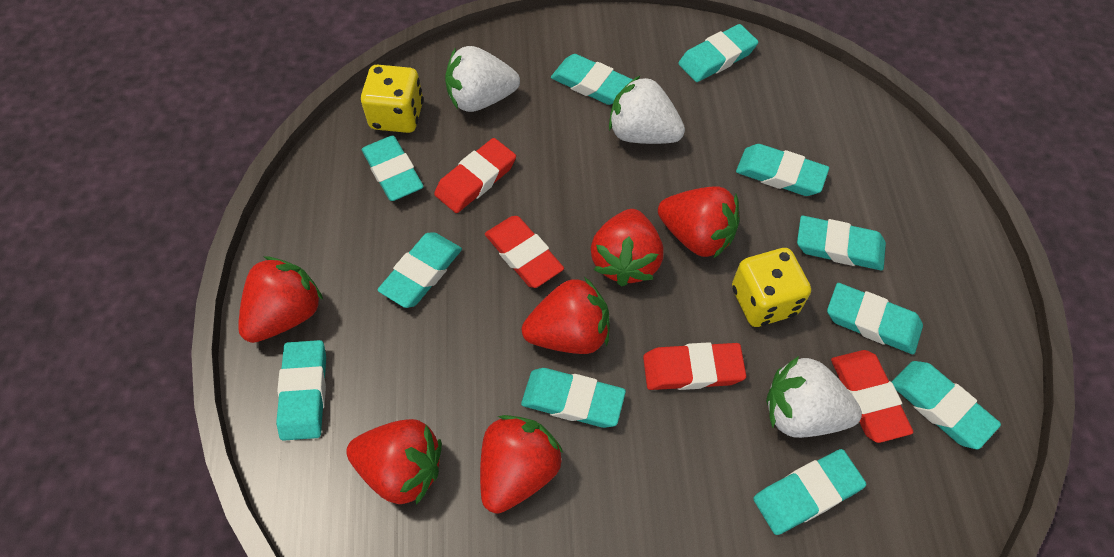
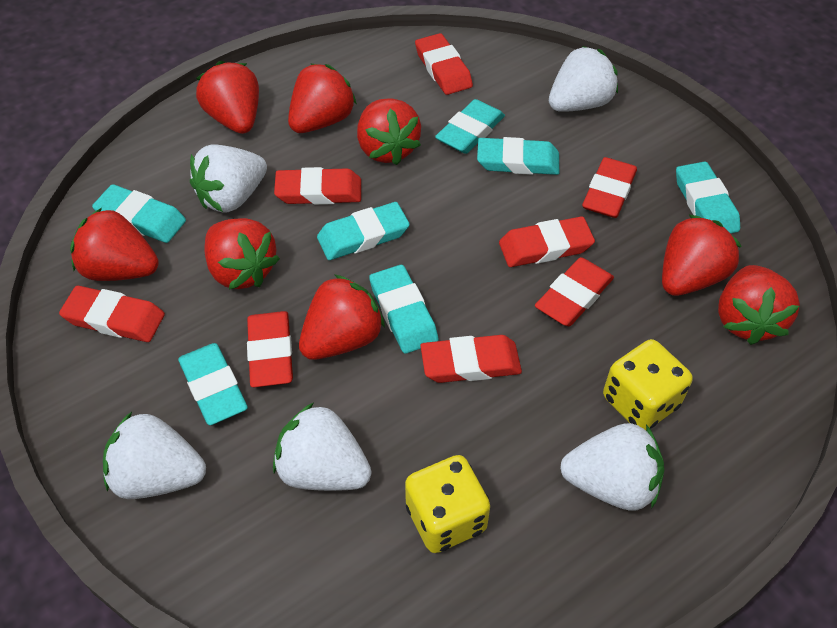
red eraser: [434,138,516,213] [485,216,564,288] [643,342,746,390] [831,350,913,443] = 4 -> [59,286,165,342] [247,311,293,387] [274,167,361,205] [415,33,473,95] [420,335,522,383] [499,216,595,267] [535,257,614,326] [582,157,637,218] = 8
red strawberry: [238,257,323,343] [346,419,442,505] [480,415,563,514] [522,277,610,354] [591,209,664,287] [658,187,740,259] = 6 -> [70,208,159,281] [196,61,259,134] [204,218,280,290] [288,63,357,133] [299,275,385,360] [357,98,421,165] [662,215,742,296] [718,265,800,345] = 8
turquoise eraser: [276,340,326,441] [362,135,424,201] [377,232,462,308] [521,368,626,428] [551,54,633,105] [678,24,758,82] [736,144,829,196] [753,449,866,535] [797,216,886,270] [827,283,923,354] [892,361,1001,449] = 11 -> [92,184,186,243] [178,343,248,425] [317,202,410,260] [369,265,439,354] [435,99,505,154] [477,137,559,175] [676,161,740,234] = 7
white strawberry: [445,46,520,112] [609,75,685,144] [766,356,862,438] = 3 -> [103,412,206,499] [190,144,267,213] [273,403,372,491] [549,46,618,112] [560,423,664,511] = 5

